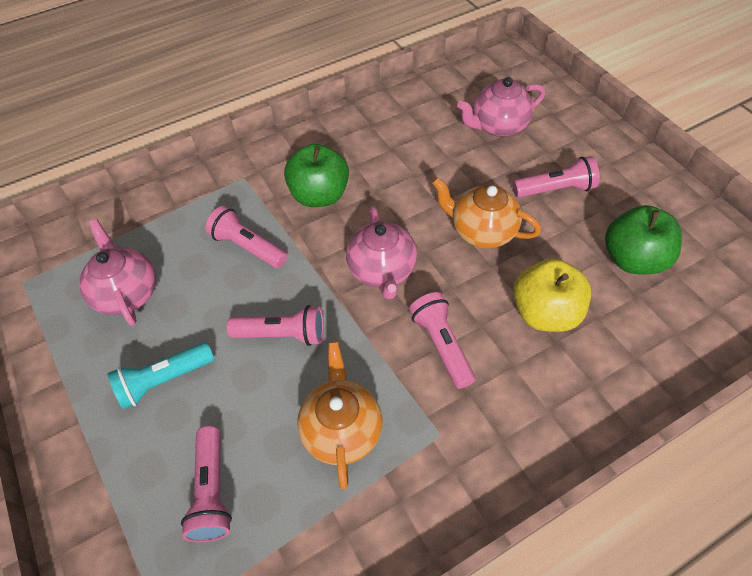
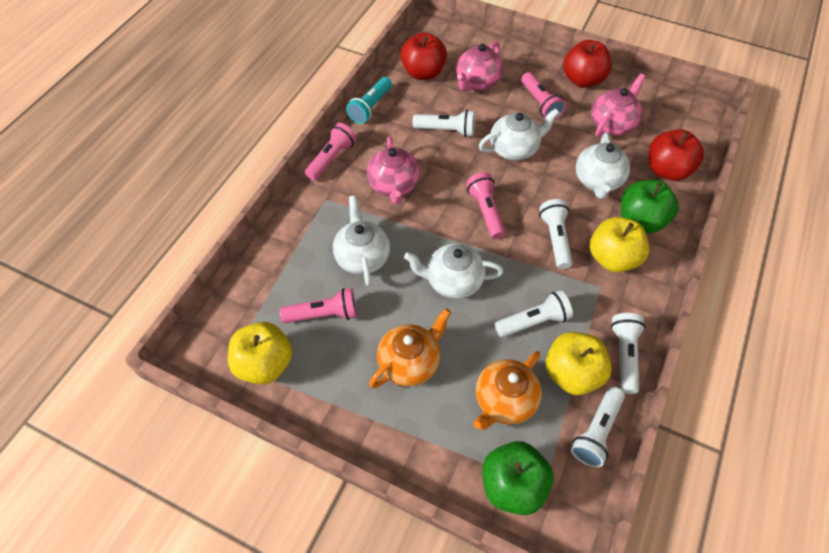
pink flashlight: [181,425,232,542] [205,206,287,268] [227,305,324,346] [409,292,476,389] [513,156,600,198] = 5 -> [280,288,357,323] [305,123,357,181] [466,172,505,239] [521,72,566,120] = 4
red apple: none = 0 -> [401,32,447,80] [563,40,611,88] [649,130,704,181] = 3
white flashlight: none = 0 -> [412,110,475,137] [495,290,573,337] [539,199,573,269] [571,387,625,468] [611,313,645,394] = 5
white teapot: none = 0 -> [333,195,390,286] [404,243,504,299] [479,109,559,161] [576,132,630,199] = 4
yellow apple: [513,259,591,332] = 1 -> [228,322,293,384] [545,332,612,395] [590,217,649,273] = 3

